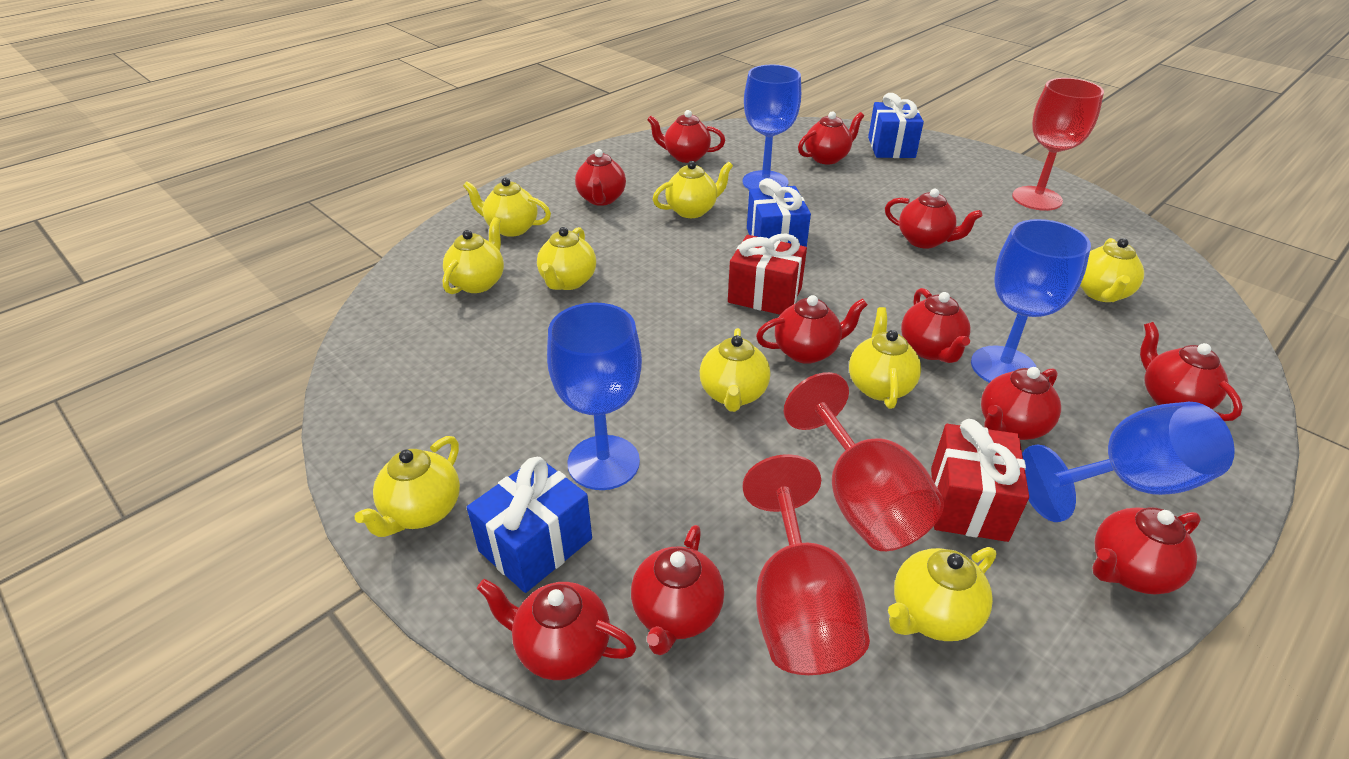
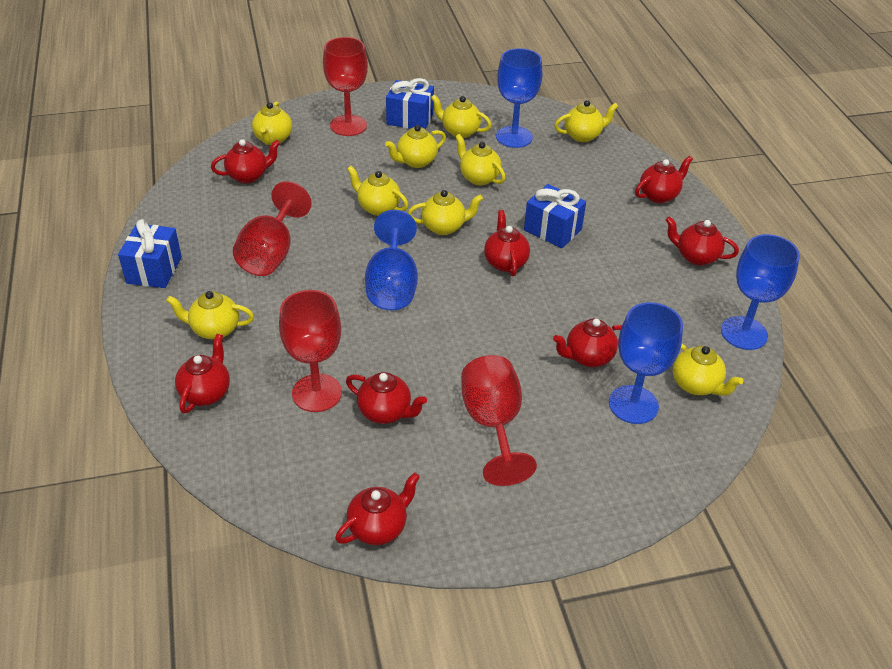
red gift: [728,234,807,315] [931,419,1029,542] = 2 -> none = 0
red goblet: [742,454,870,675] [784,372,944,551] [1012,78,1104,211] = 3 -> [233,181,312,276] [279,290,342,412] [323,37,368,136] [461,355,537,486] = 4
red teapot: [477,579,636,680] [575,149,626,206] [631,525,724,655] [647,110,726,163] [756,295,868,364] [798,111,864,164] [885,189,982,249] [901,288,971,363] [981,367,1061,440] [1092,507,1201,594] [1140,322,1243,421] = 11 -> [175,334,230,413] [211,139,280,184] [335,472,420,545] [346,372,427,424] [484,210,530,276] [553,319,622,367] [635,156,693,203] [666,216,739,266] = 8

